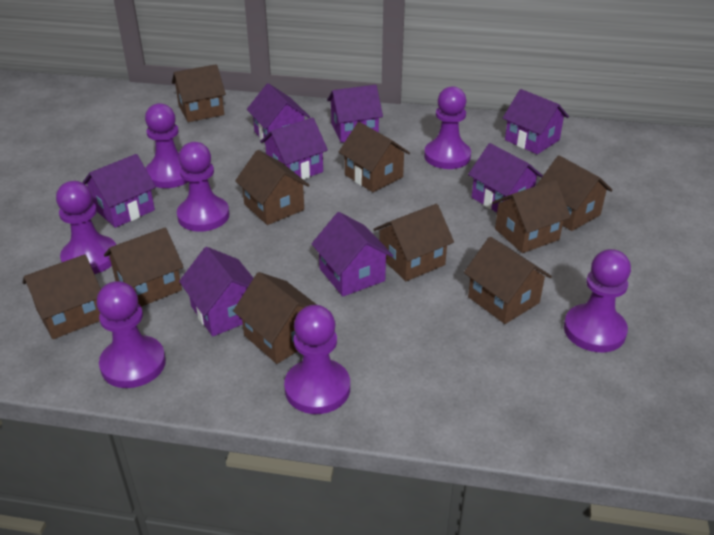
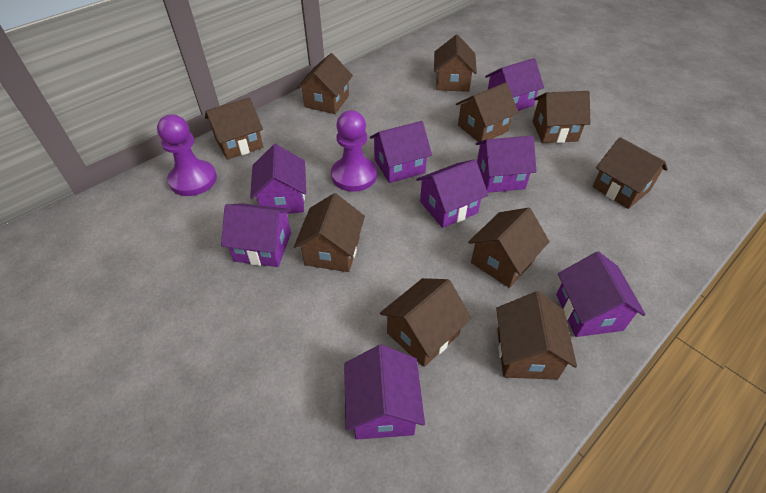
purple pawn: [56,181,116,274] [96,281,166,388] [145,103,189,188] [177,142,229,232] [284,305,350,414] [424,86,471,169] [564,249,631,352] = 7 -> [157,114,217,196] [331,110,377,192] = 2

